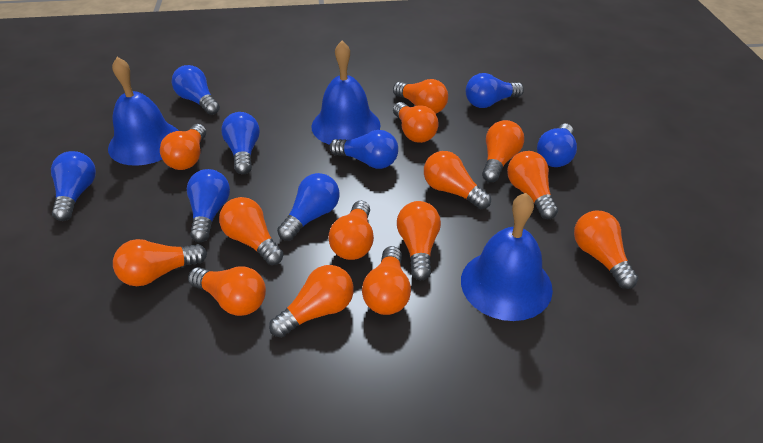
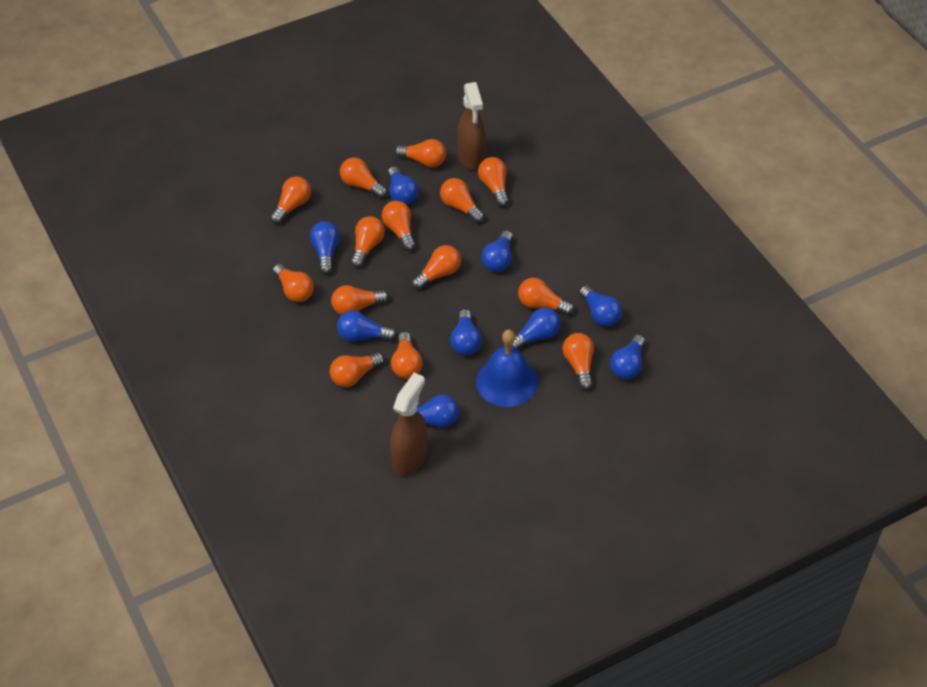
blue bell: [108,57,179,166] [311,41,381,145] [461,193,553,321] = 3 -> [476,329,538,407] = 1
blue light bulb: [51,151,96,221] [172,65,220,115] [187,169,230,242] [221,112,260,174] [277,173,339,241] [330,130,398,169] [466,73,524,108] [537,124,577,167] = 8 -> [310,221,340,274] [337,310,397,341] [388,166,418,205] [397,395,459,427] [450,309,482,355] [482,231,513,272] [512,308,560,349] [579,285,622,327] [610,335,645,379] = 9
brown spray bottle: none = 0 -> [390,373,428,475] [457,82,486,170] = 2

